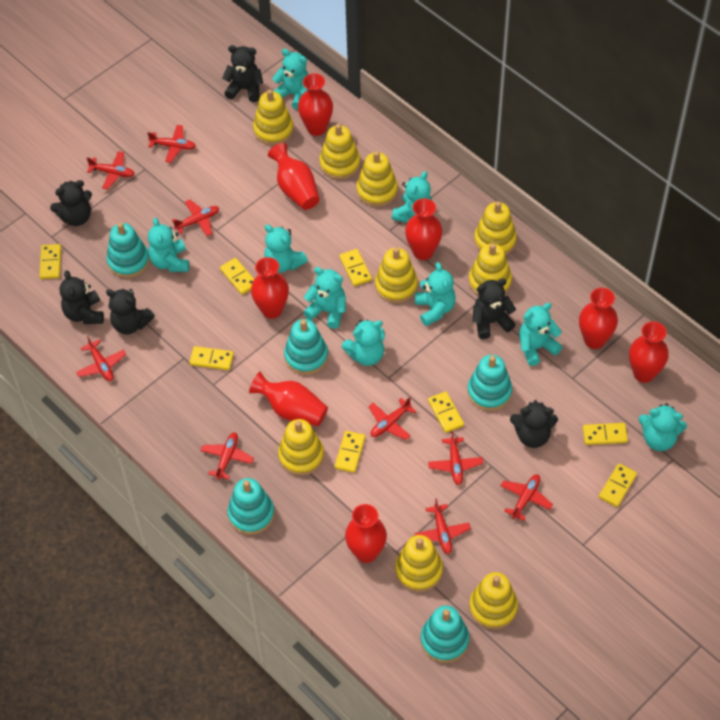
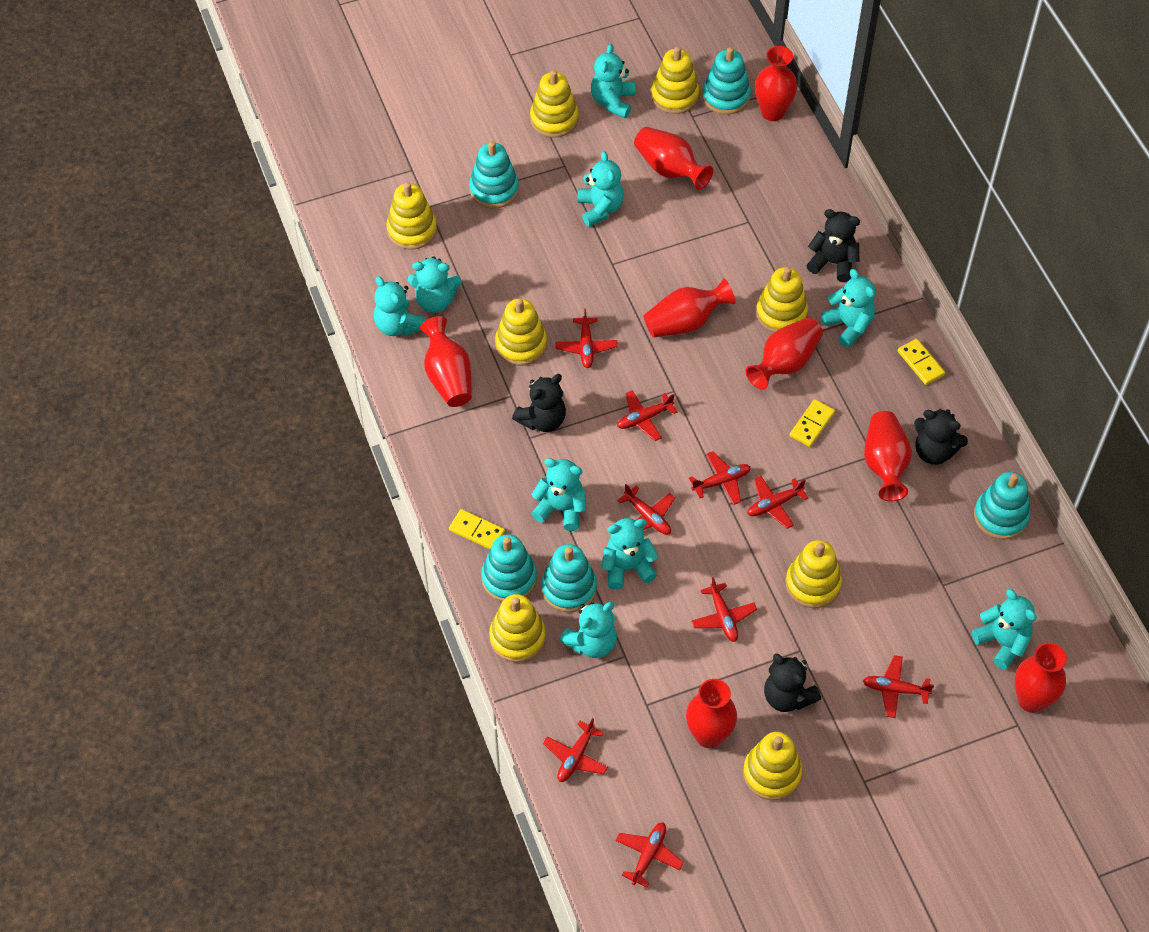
black teddy bear: [50,180,92,226] [60,270,104,324] [106,288,155,334] [222,45,263,102] [473,278,516,339] [510,400,558,448] = 6 -> [512,374,566,432] [764,653,821,712] [806,209,860,282] [914,409,968,465] = 4
yellow domino: [39,244,61,279] [189,346,234,370] [220,258,254,295] [335,431,365,473] [339,249,372,286] [428,391,464,433] [583,423,628,445] [599,464,637,507] = 8 -> [449,509,505,549] [790,399,835,447] [898,339,945,385] = 3
yellow stacking toy: [253,89,293,145] [278,419,324,476] [319,124,360,180] [357,151,398,207] [375,247,418,303] [395,535,443,592] [469,243,512,296] [469,572,518,630] [474,201,517,255] = 9 -> [386,182,437,250] [489,594,546,663] [495,298,547,365] [530,70,578,137] [651,46,699,114] [743,732,802,800] [756,267,808,333] [786,540,842,608] = 8

